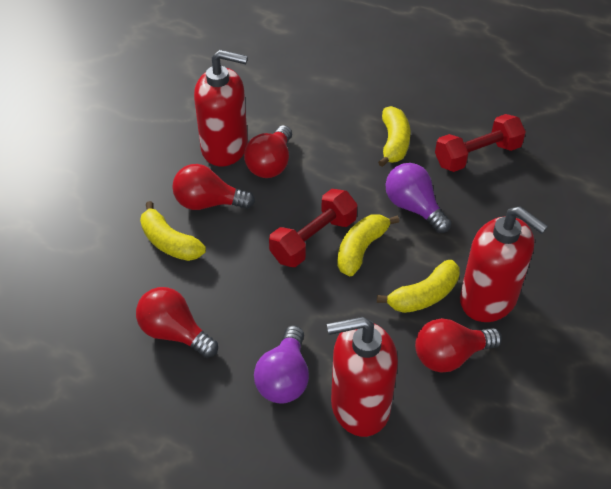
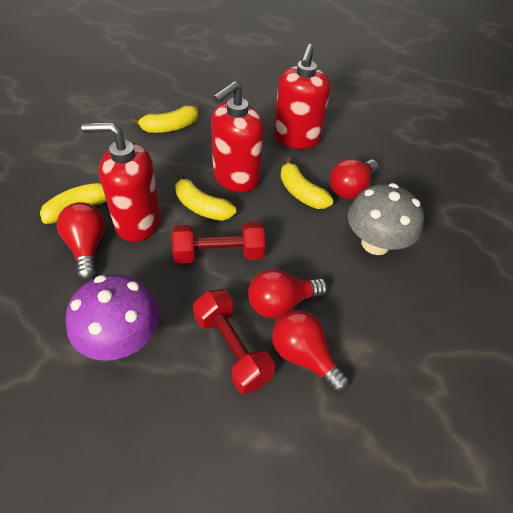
grey mushroom: none = 0 -> [348,183,424,255] = 1
purple light bulb: [254,325,309,404] [385,163,451,233] = 2 -> none = 0
purple mushroom: none = 0 -> [66,274,159,361] = 1

